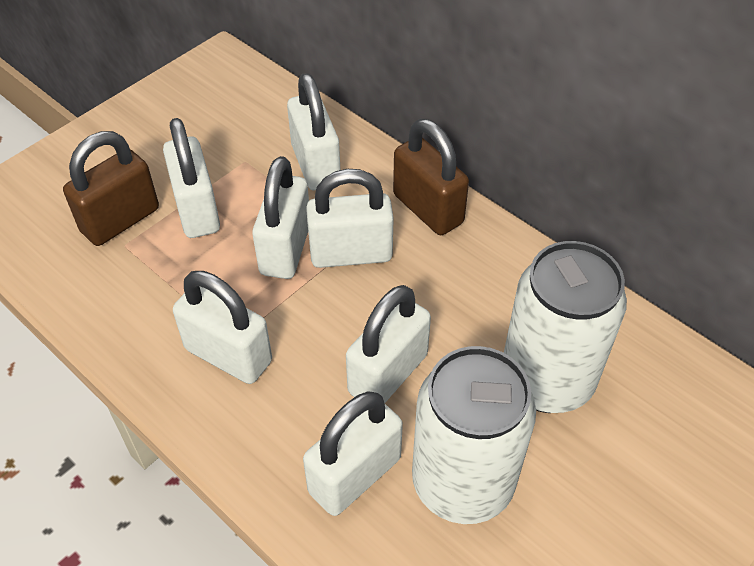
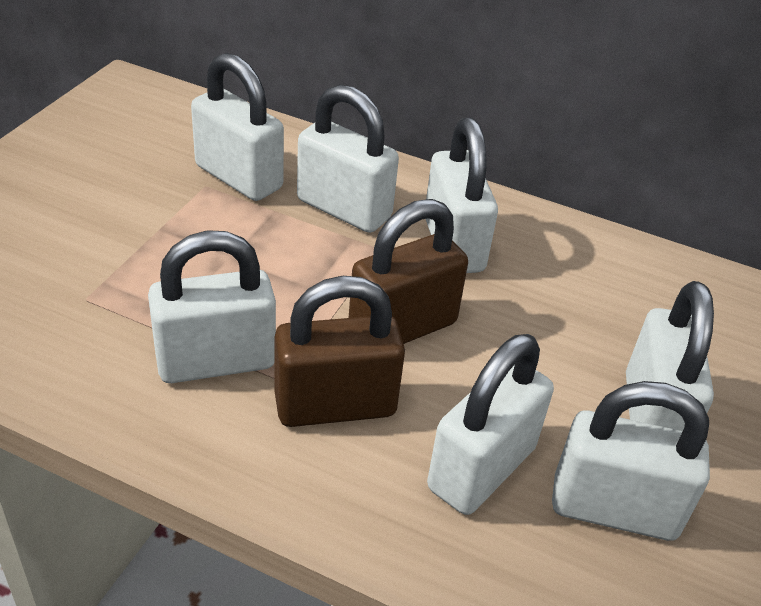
white can: [412,346,536,524] [504,241,627,413] = 2 -> none = 0

